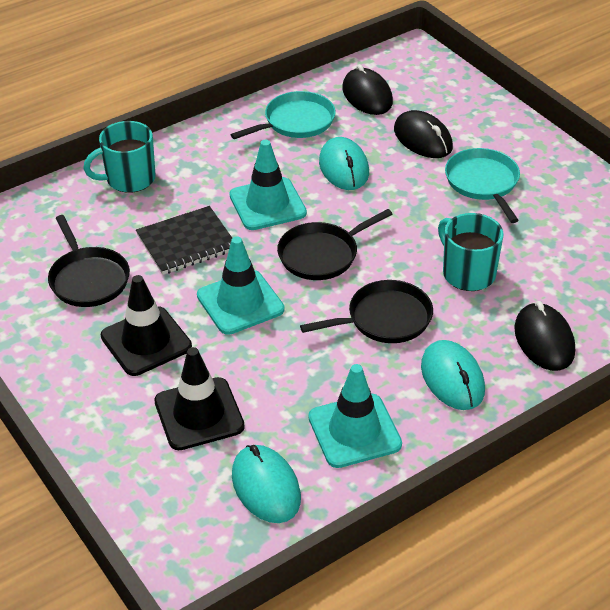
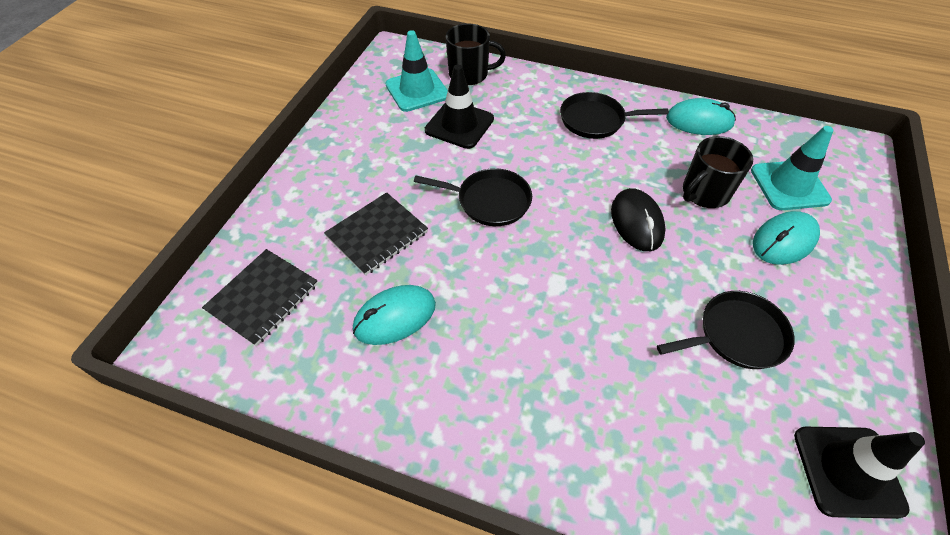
black mouse: [342,64,393,115] [394,110,453,158] [514,301,575,371] = 3 -> [611,188,666,251] = 1
black mug: none = 0 -> [446,23,506,85] [683,136,753,208] = 2
black notebook: [136,206,232,275] = 1 -> [202,249,318,346] [324,192,428,276] = 2
turquoise mug: [83,121,155,193] [438,213,504,291] = 2 -> none = 0
turquoise pan: [230,91,336,139] [445,148,520,223] = 2 -> none = 0
turquoise traffic cone: [197,237,285,335] [229,140,307,230] [308,364,402,468] = 3 -> [386,30,448,112] [751,126,834,210] = 2

